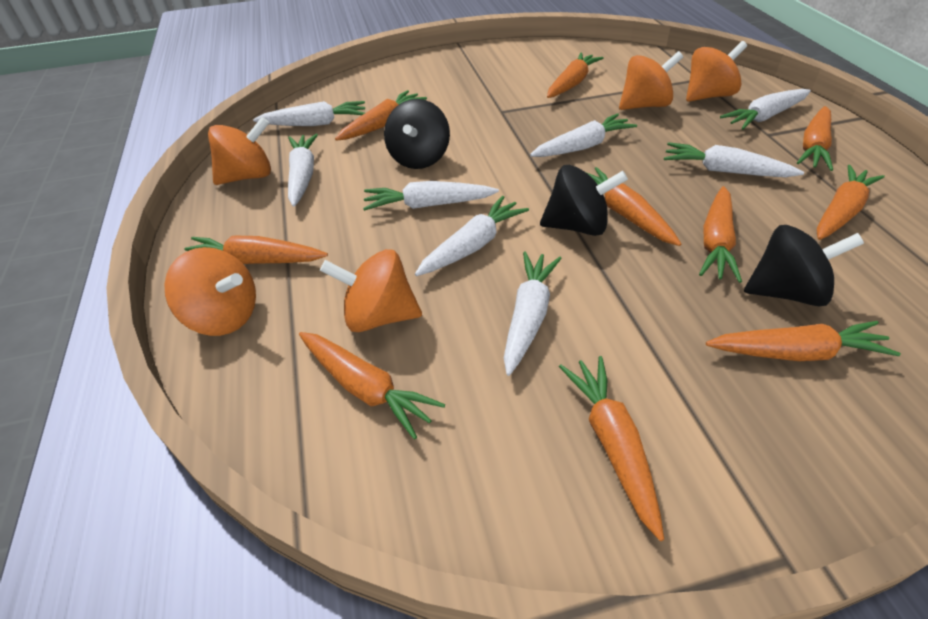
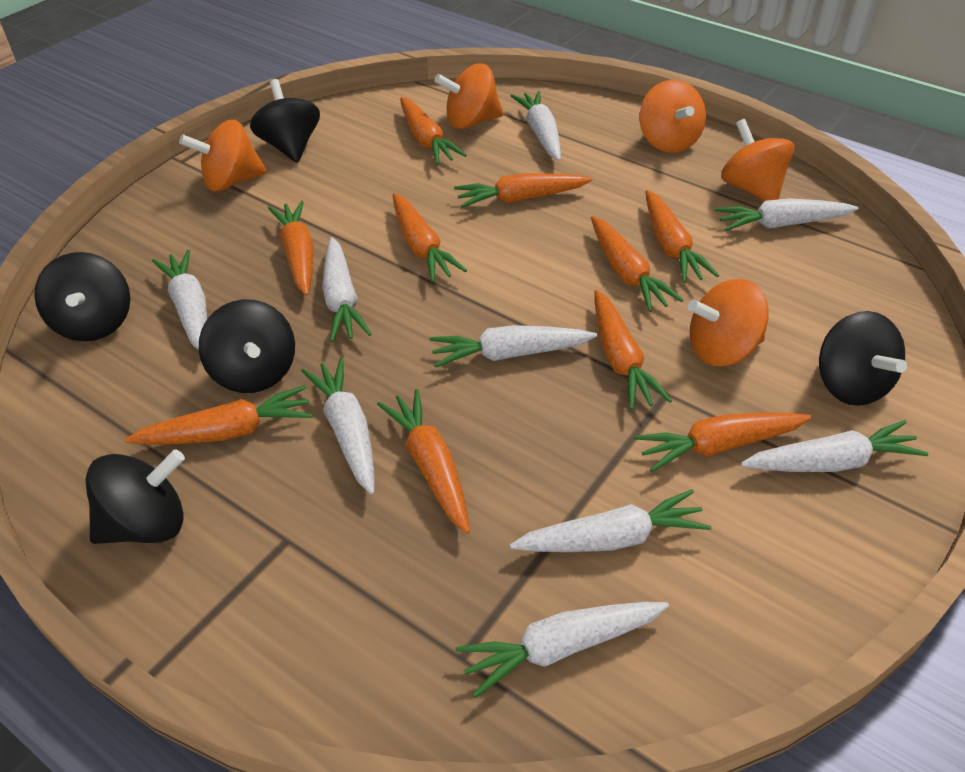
black spinning top: [384,99,450,169] [540,165,628,236] [744,225,864,306] = 3 -> [34,252,130,341] [85,449,185,544] [199,299,295,393] [250,79,320,163] [819,311,907,406] = 5
white carrot: [253,101,365,126] [288,134,318,207] [363,181,499,211] [415,196,529,276] [504,251,562,376] [530,113,637,157] [664,142,804,177] [720,89,811,130] = 8 -> [152,250,207,350] [301,358,375,495] [322,237,372,342] [430,325,597,368] [456,602,669,698] [510,489,711,552] [511,91,561,161] [715,199,858,231] [741,420,928,472] = 9

